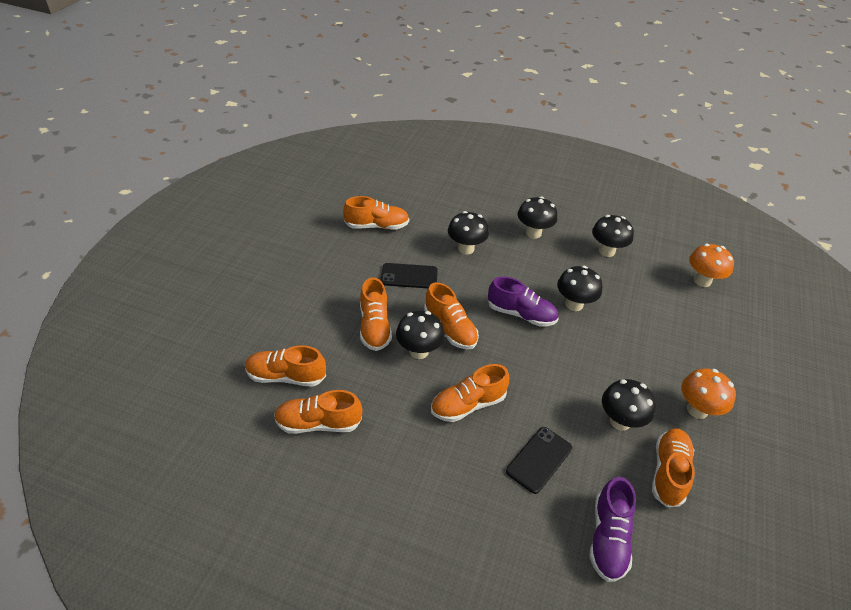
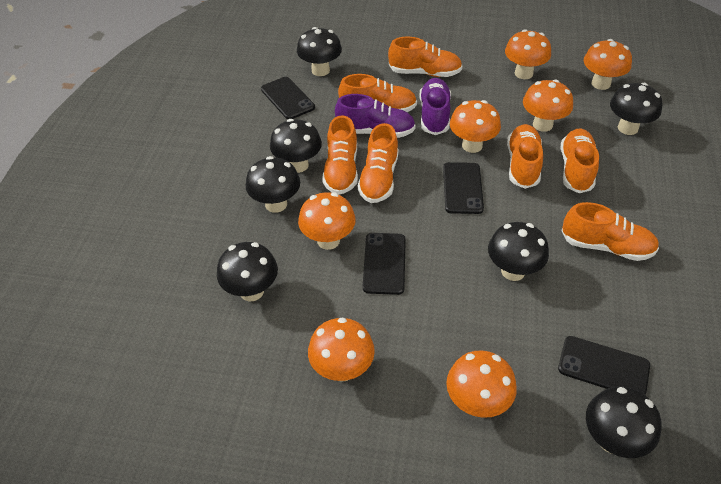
black mushroom: [396,311,445,359] [448,211,489,255] [518,196,557,238] [557,266,602,311] [592,215,634,257] [602,379,656,431] = 6 -> [217,242,278,301] [246,156,300,213] [270,119,322,173] [297,27,342,76] [488,222,549,281] [586,387,662,458] [610,83,662,135] = 7
black phone: [381,263,438,288] [506,427,572,494] = 2 -> [261,77,315,119] [363,233,406,295] [443,162,484,214] [558,336,650,395] = 4
orange mushroom: [681,369,736,419] [689,244,734,287] = 2 -> [298,192,356,250] [308,317,375,382] [446,350,517,418] [450,100,501,153] [505,29,551,79] [523,79,573,132] [584,39,632,90] = 7

